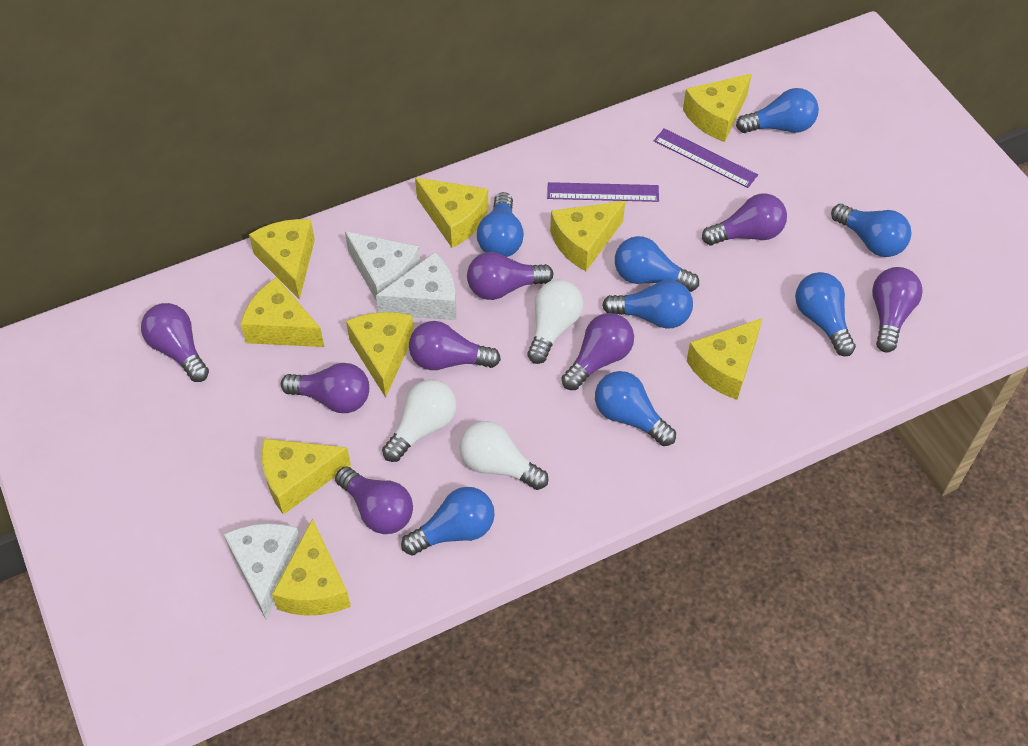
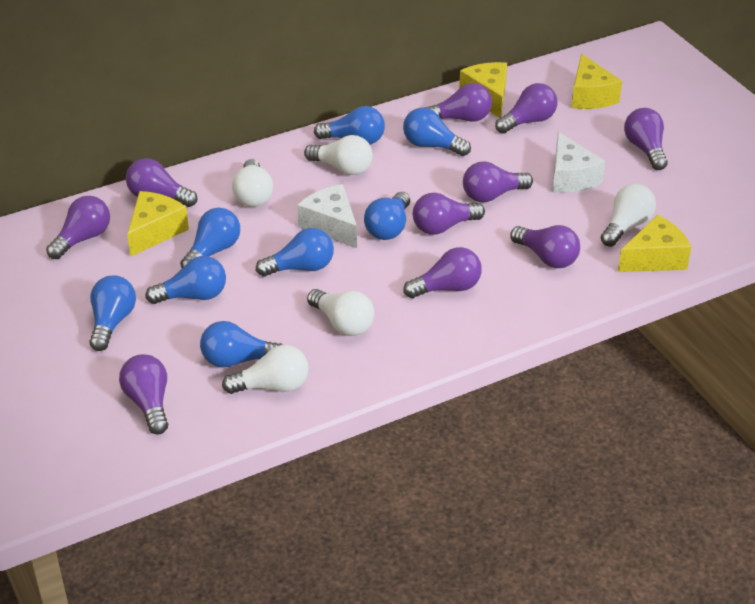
purple light bulb: [141,303,209,382] [281,363,369,413] [335,466,413,534] [409,321,501,370] [467,252,553,300] [562,313,634,390] [702,193,787,245] [872,267,923,352] = 8 -> [46,196,110,259] [119,354,168,435] [126,158,197,207] [403,247,482,298] [413,193,485,235] [425,83,492,122] [463,161,533,202] [495,83,557,134] [510,225,580,268] [624,108,668,170] = 10
purple ruler: [547,182,659,202] [654,128,758,188] = 2 -> none = 0
white cheese: [224,523,301,621] [345,231,420,301] [376,252,456,320] = 3 -> [297,184,357,248] [553,132,605,193] = 2
white light bulb: [382,380,457,462] [459,421,548,490] [527,279,583,364] = 3 -> [222,345,309,394] [232,159,273,207] [304,135,373,175] [307,289,374,336] [601,184,656,247] = 5
yellow cheese: [240,277,324,347] [249,219,315,300] [262,439,351,515] [272,518,351,616] [346,312,414,398] [415,177,489,248] [550,201,625,271] [683,74,752,142] [687,318,763,400] = 9 -> [127,191,189,257] [459,62,507,118] [571,54,622,109] [618,215,691,272] = 4

